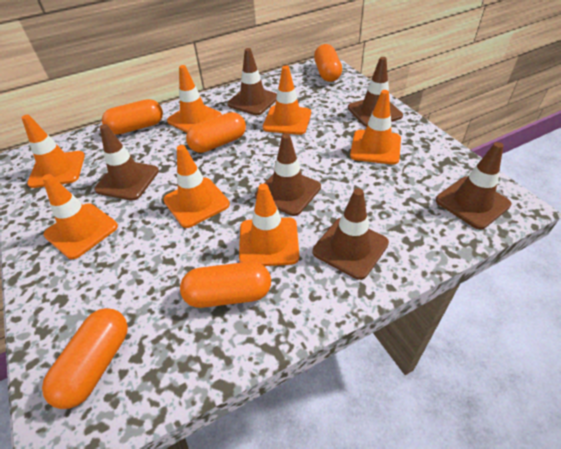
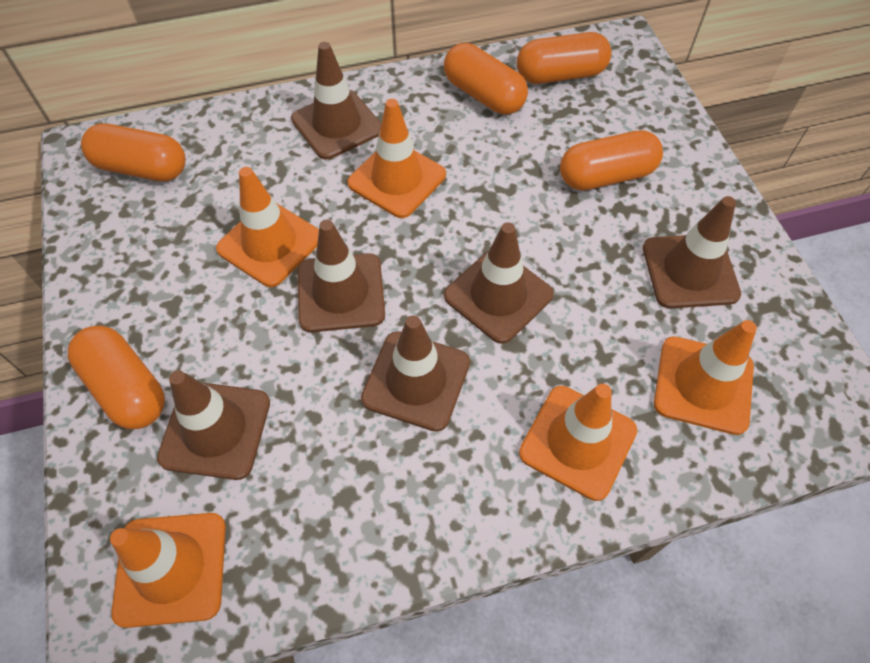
orange traffic cone: [22,115,85,188] [42,174,118,259] [163,145,230,228] [167,65,222,133] [239,184,299,266] [263,65,311,135] [350,90,401,165] = 7 -> [110,513,226,628] [216,167,319,287] [347,99,446,218] [519,384,637,501] [654,320,757,435] = 5

